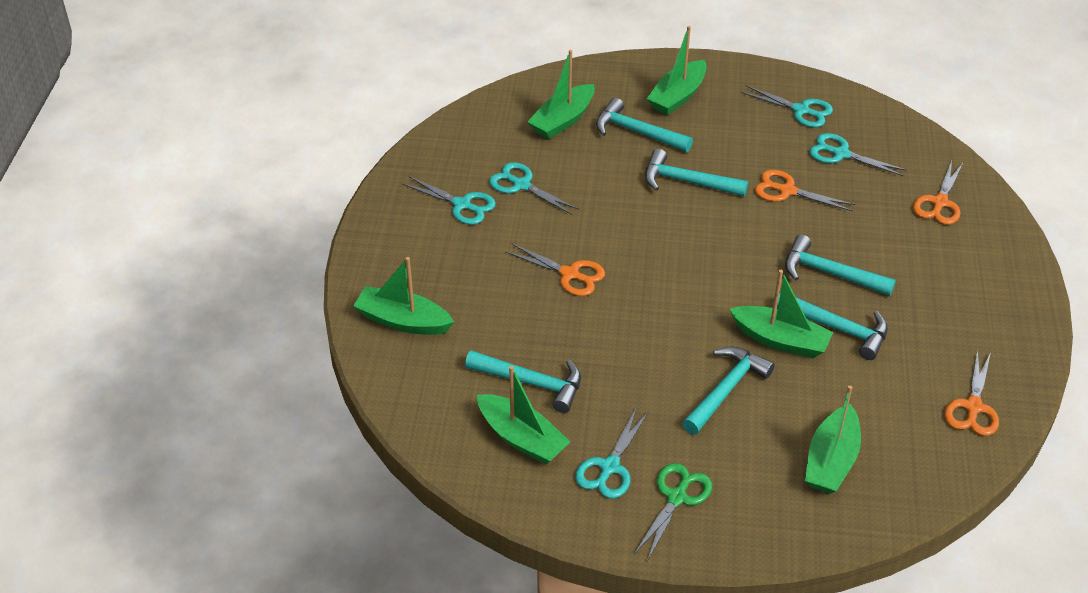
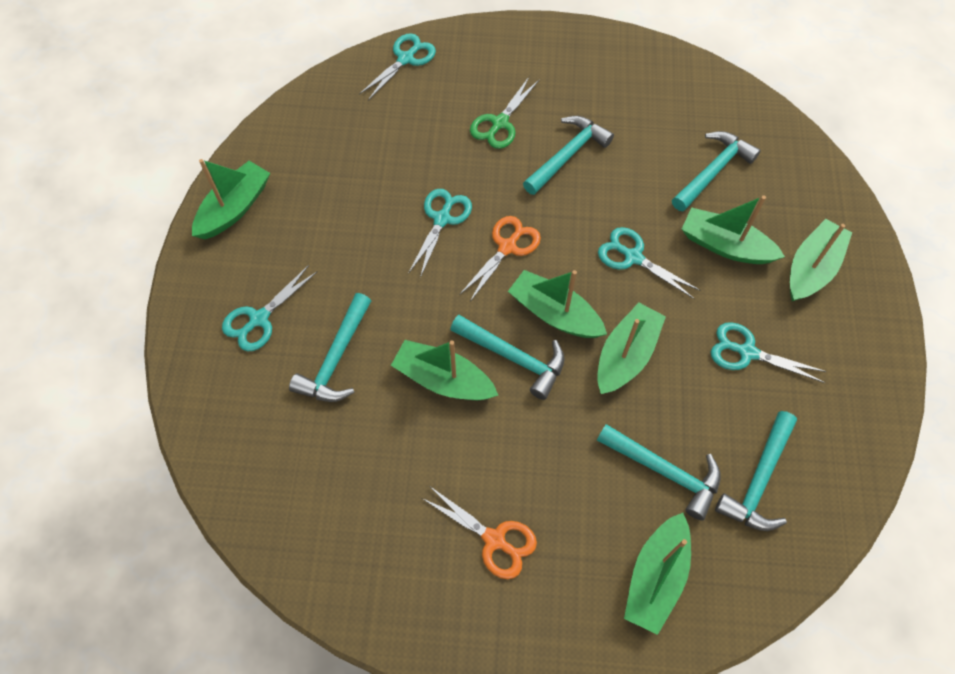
green boat: [353,257,454,335] [477,366,571,465] [527,50,595,139] [647,26,707,115] [730,270,833,358] [805,385,861,494] = 6 -> [192,159,270,239] [391,340,498,400] [508,270,607,338] [597,302,666,394] [624,513,691,635] [682,195,785,264] [790,219,852,301] = 7
orange scissors: [505,243,605,296] [755,170,855,211] [913,161,963,225] [945,349,999,436] = 4 -> [422,487,537,579] [459,216,541,302] = 2

